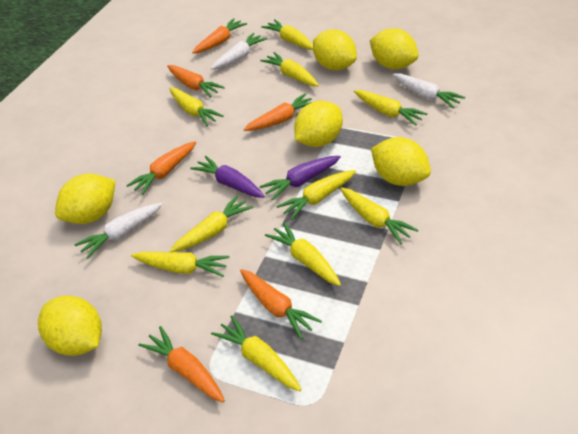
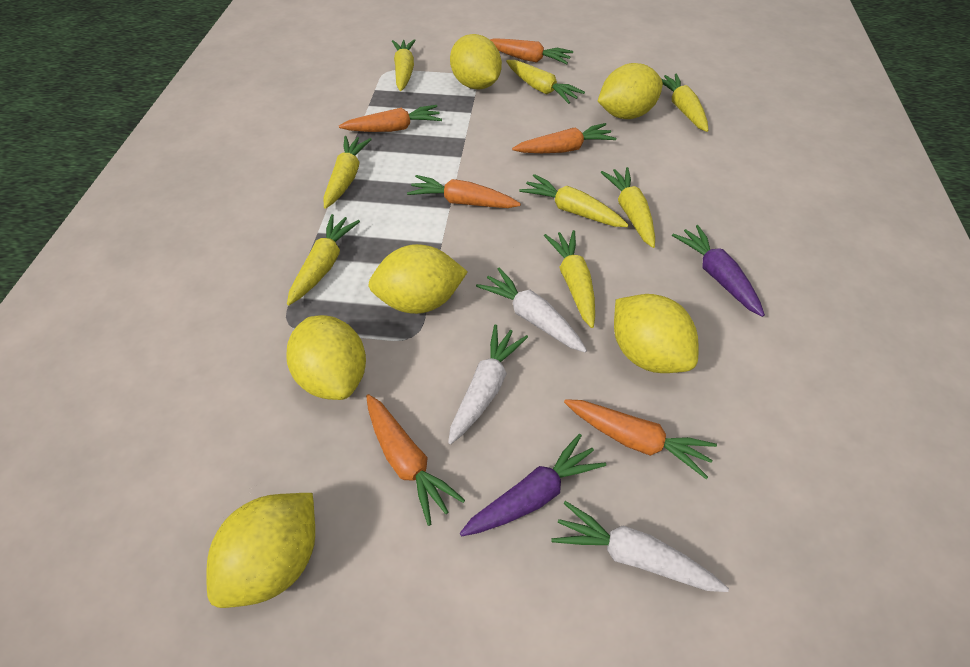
yellow carrot: [131,252,230,277] [169,87,224,126] [170,195,254,252] [211,315,302,391] [260,52,319,86] [261,19,313,50] [265,222,341,286] [276,170,356,220] [340,187,418,244] [354,90,428,126] = 10 -> [287,214,360,305] [324,136,372,209] [392,39,416,91] [506,60,585,104] [519,174,629,227] [544,230,595,328] [600,167,655,248] [662,73,709,132] = 8

